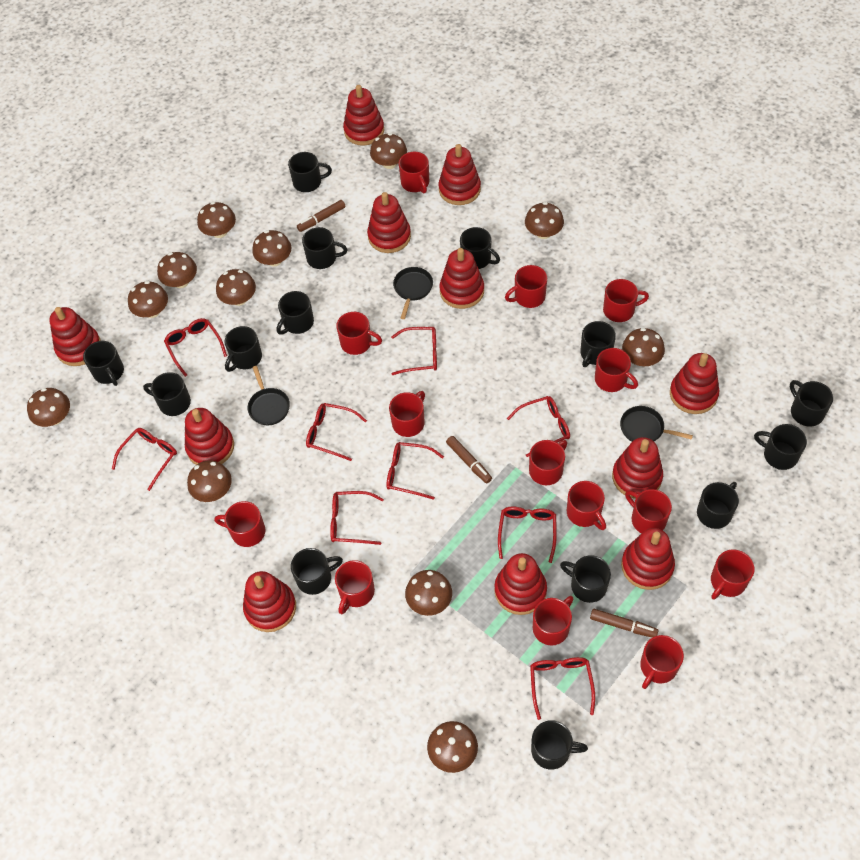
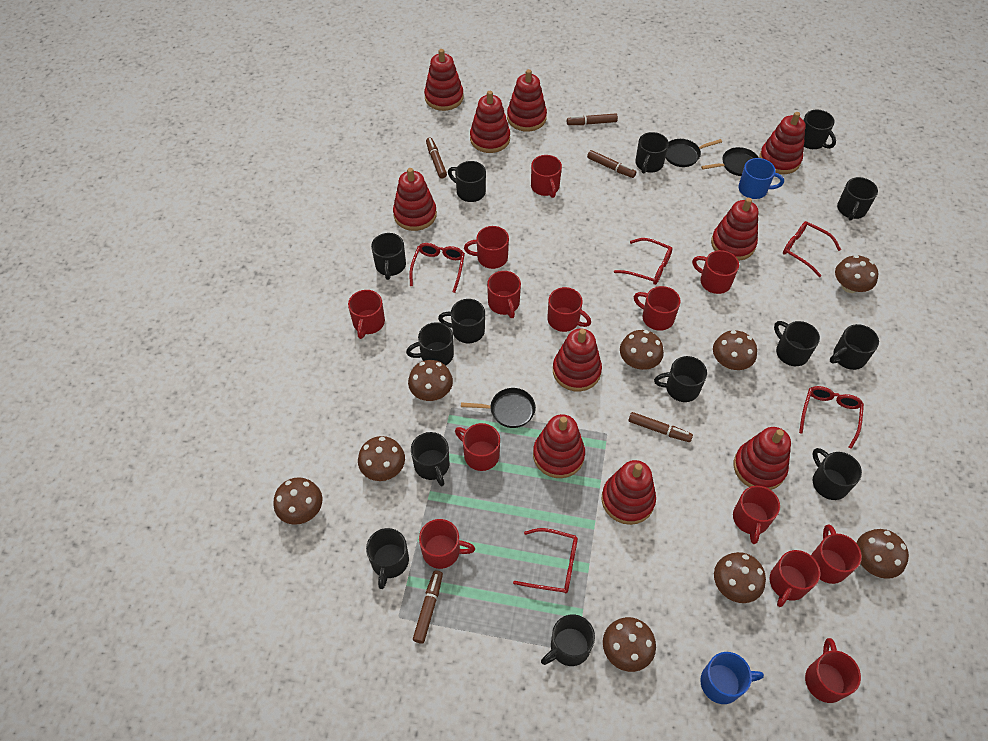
blue mug: none = 0 -> [700,652,764,704] [738,158,784,199] = 2
brown marker: [297,200,346,232] [446,436,492,483] [590,609,658,637] = 3 -> [413,570,443,644] [426,138,447,178] [567,113,618,125] [587,150,636,178] [628,412,693,442] = 5
brown mushroom: [27,388,70,427] [128,281,168,318] [157,252,197,288] [187,460,232,502] [197,202,236,238] [216,269,256,306] [252,230,291,267] [370,133,407,169] [405,570,452,616] [427,721,478,773] [525,202,564,239] [622,328,665,366] = 12 -> [274,477,322,525] [358,436,405,481] [408,360,453,401] [603,617,656,672] [620,330,664,370] [713,330,757,370] [714,552,766,603] [835,255,878,293] [856,529,909,579] = 9
red glasses: [112,428,177,491] [164,318,227,377] [306,403,367,461] [330,491,384,545] [386,442,444,500] [391,327,437,375] [498,507,557,563] [507,396,570,457] [530,657,595,720] = 9 -> [409,243,465,293] [513,528,578,593] [614,238,673,285] [783,221,841,277] [799,386,864,449] = 5
red mug: [214,501,266,547] [335,560,375,614] [336,312,382,355] [389,391,425,437] [399,152,429,193] [505,265,547,308] [529,440,567,485] [533,596,573,645] [567,481,606,530] [595,348,638,392] [603,279,649,322] [625,489,672,533] [640,635,684,689] [711,549,755,600] = 14 -> [348,290,385,339] [419,519,475,569] [455,423,500,471] [464,226,509,269] [487,271,521,318] [531,155,562,198] [548,287,591,332] [634,286,681,331] [692,250,739,294] [733,486,780,544] [770,550,821,607] [805,638,861,703] [811,524,862,584] = 13
red stacking toy: [49,307,101,366] [185,408,234,465] [243,571,296,632] [343,85,384,146] [367,192,411,253] [439,144,481,205] [439,248,484,309] [494,553,547,615] [612,437,663,499] [621,528,675,590] [670,353,719,414] = 11 -> [393,168,437,231] [424,49,464,111] [470,91,510,153] [507,69,547,132] [533,414,585,478] [553,329,602,391] [602,460,656,525] [711,198,758,261] [734,427,791,490] [759,112,806,174] = 10

